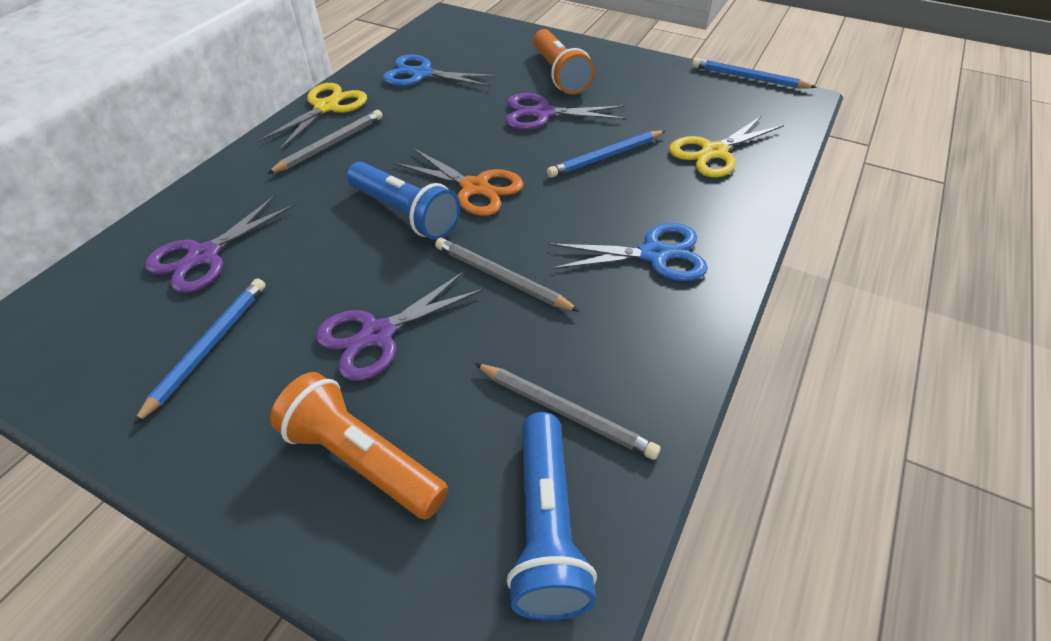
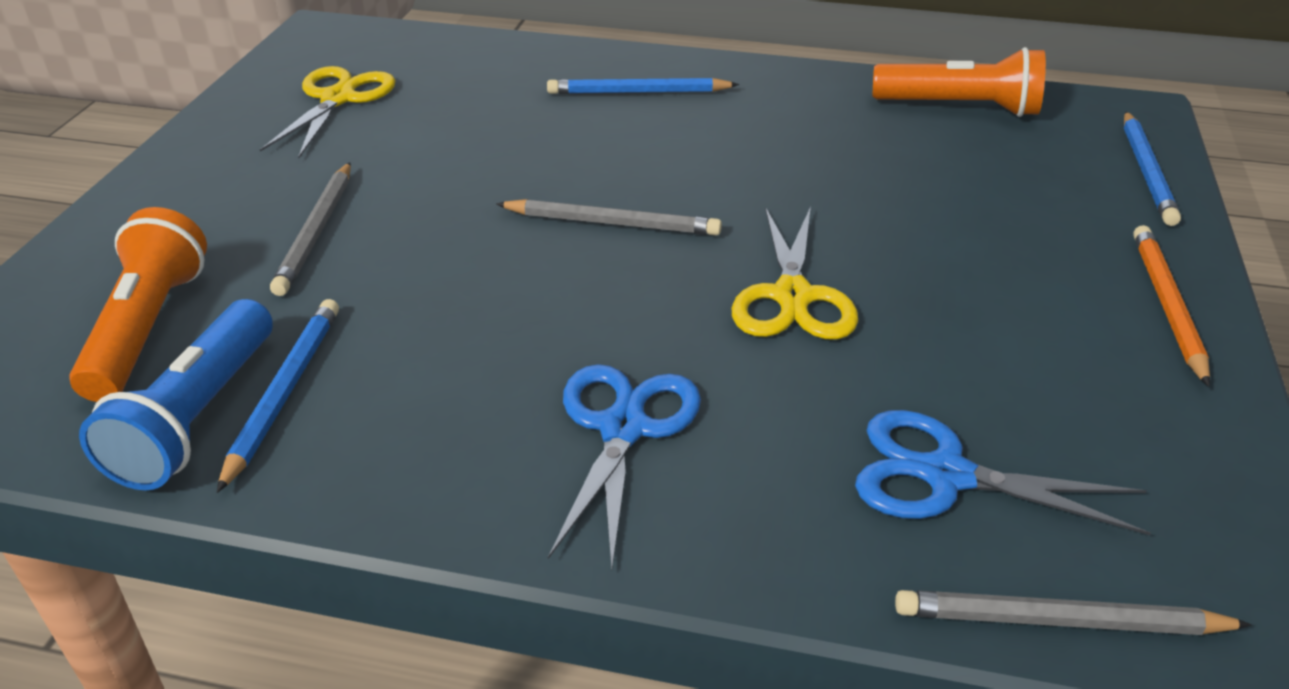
blue flashlight: [347,162,460,240] [507,412,597,620] = 2 -> [79,299,273,490] = 1
orange pencil: none = 0 -> [1133,225,1210,387] = 1
orange scissors: [394,147,524,216] = 1 -> none = 0
purple scissors: [145,195,296,293] [316,271,484,381] [505,93,626,130] = 3 -> none = 0

